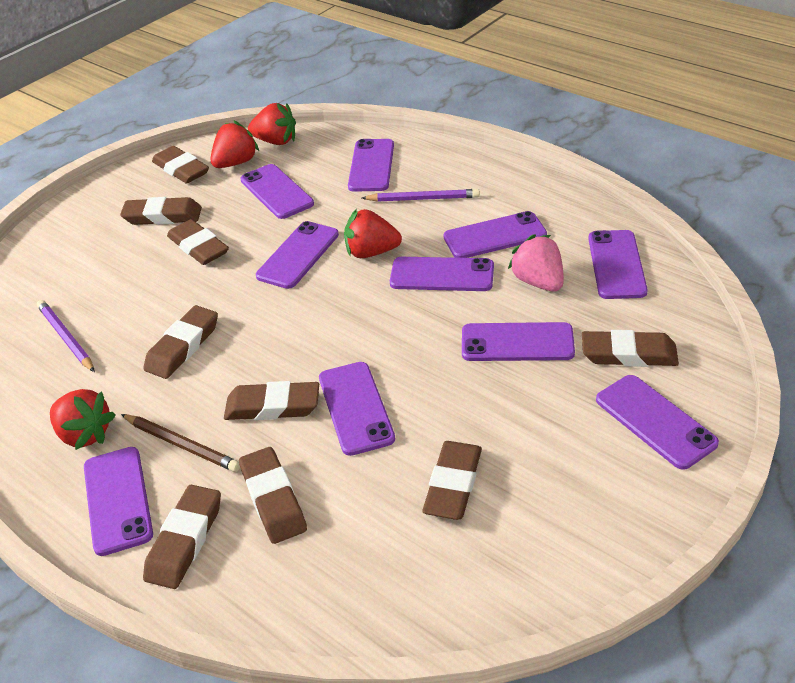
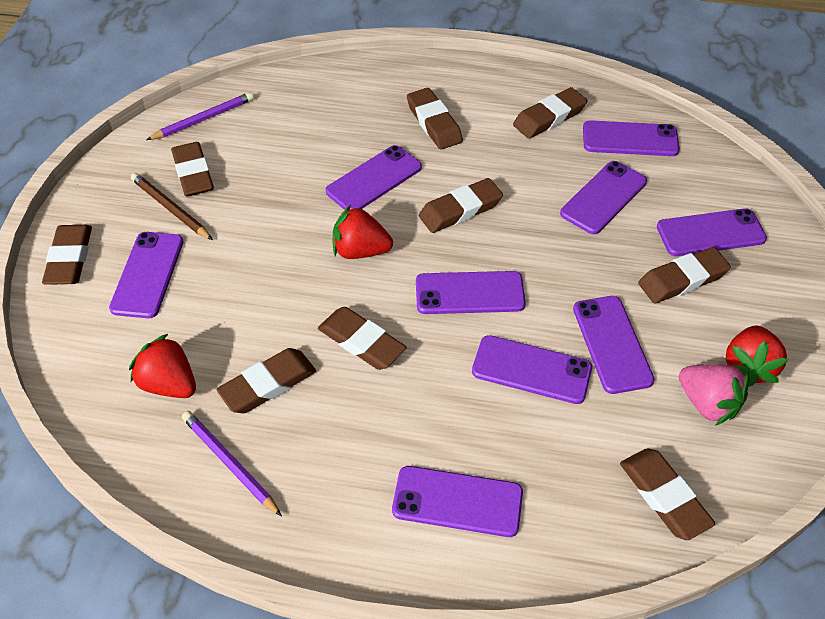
purple phone: [84,447,153,556] [240,164,314,219] [256,221,339,289] [319,362,395,456] [348,139,394,192] [390,257,494,291] [443,211,547,258] [462,322,575,361] [588,230,648,299] [596,375,719,470] = 10 -> [109,232,183,318] [326,145,422,210] [392,466,523,537] [416,271,526,314] [472,335,592,404] [560,161,647,234] [573,296,655,394] [583,120,680,156] [657,208,767,256] = 9
red strawberry: [50,389,116,450] [211,120,259,168] [248,103,296,145] [344,209,402,258] = 4 -> [129,334,196,398] [333,205,393,259] [726,325,789,387] = 3

